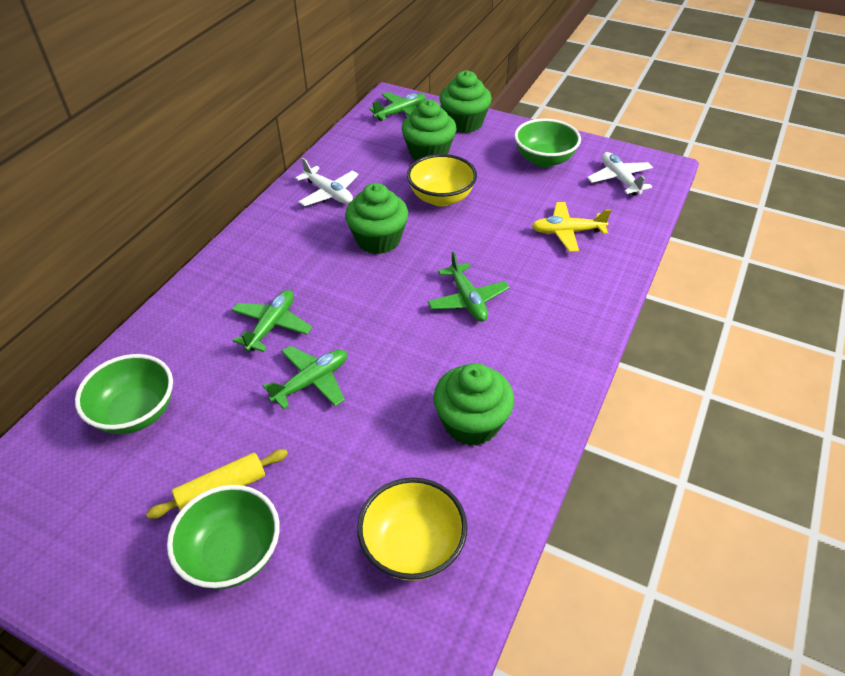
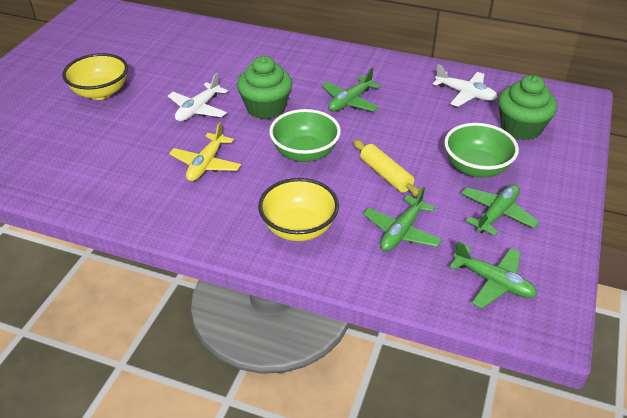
green bowl: [75,354,173,434] [167,485,280,589] [514,119,581,168] = 3 -> [269,109,341,162] [444,123,519,178] = 2
green cupcake: [345,183,408,254] [402,100,457,161] [433,363,514,446] [439,70,492,133] = 4 -> [237,56,292,119] [498,75,557,140] = 2

